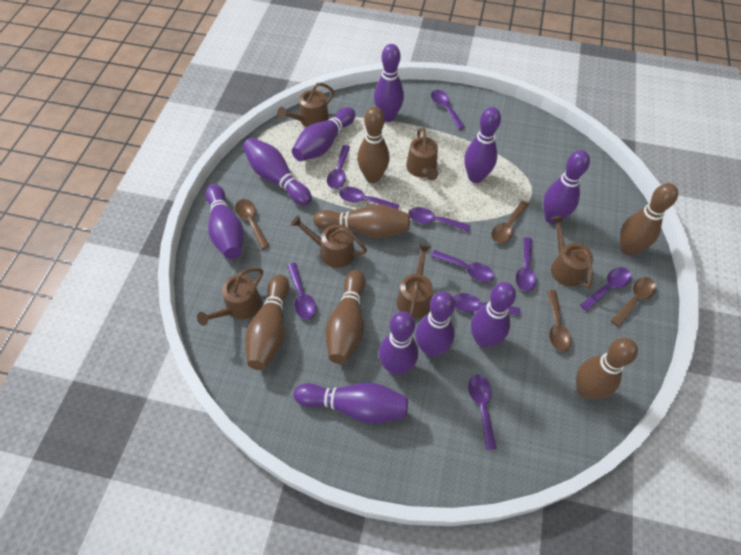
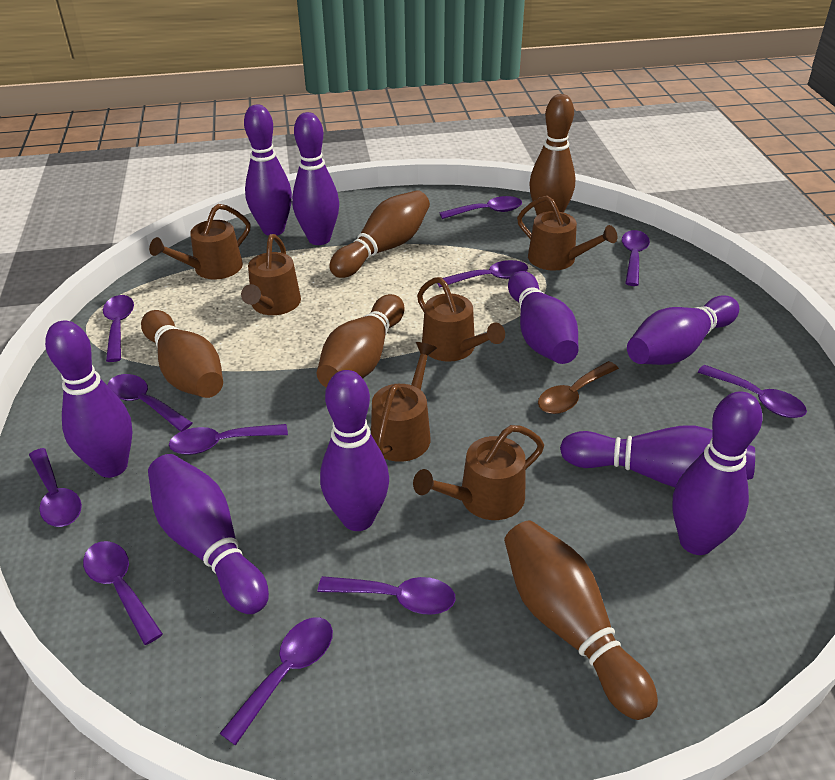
brown bowling pin: [245,275,289,370] [313,204,410,238] [325,270,365,364] [357,107,390,183] [576,338,638,399] [620,183,678,256] = 6 -> [141,310,223,398] [317,294,404,388] [329,190,430,278] [504,520,658,720] [529,94,576,215] = 5
brown spoon: [235,199,270,249] [491,201,529,243] [547,290,572,352] [611,277,656,327] = 4 -> [538,361,619,414] = 1
purple bowling pin: [205,184,244,259] [243,138,312,206] [292,107,355,161] [294,382,408,424] [374,44,404,122] [379,311,418,375] [416,292,455,357] [464,107,501,183] [471,282,516,348] [543,150,590,224] = 10 -> [45,320,133,478] [148,454,269,614] [244,105,292,236] [292,112,339,245] [320,370,389,531] [508,271,578,364] [560,426,755,487] [627,295,739,365] [672,392,763,555] = 9
purple spoon: [287,263,316,319] [327,145,350,189] [339,187,399,209] [408,207,471,232] [431,90,465,130] [431,250,494,282] [453,293,520,316] [468,375,497,450] [516,237,536,291] [580,267,631,311] = 10 -> [29,448,82,527] [83,541,163,645] [103,295,134,362] [108,374,192,432] [169,424,288,455] [219,617,333,745] [318,576,456,615] [437,260,528,288] [439,196,522,219] [622,230,650,286] [698,365,807,418] = 11

